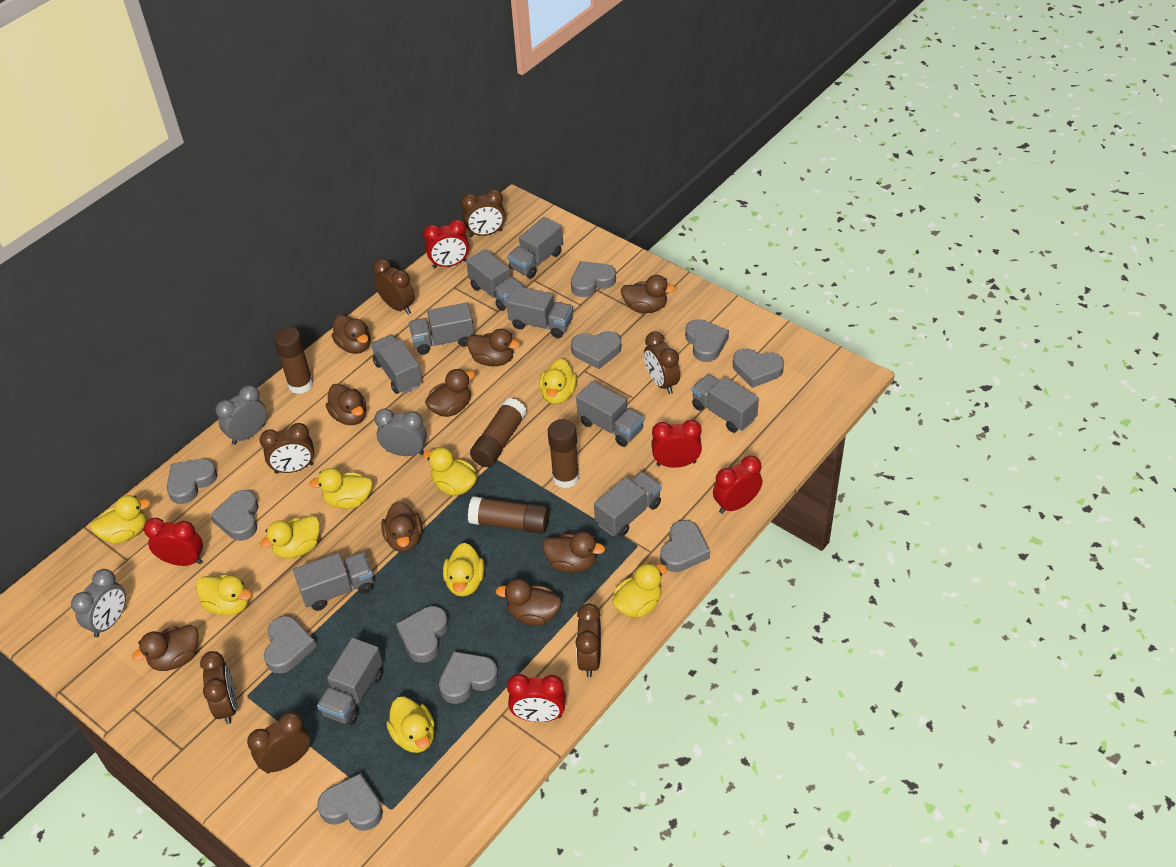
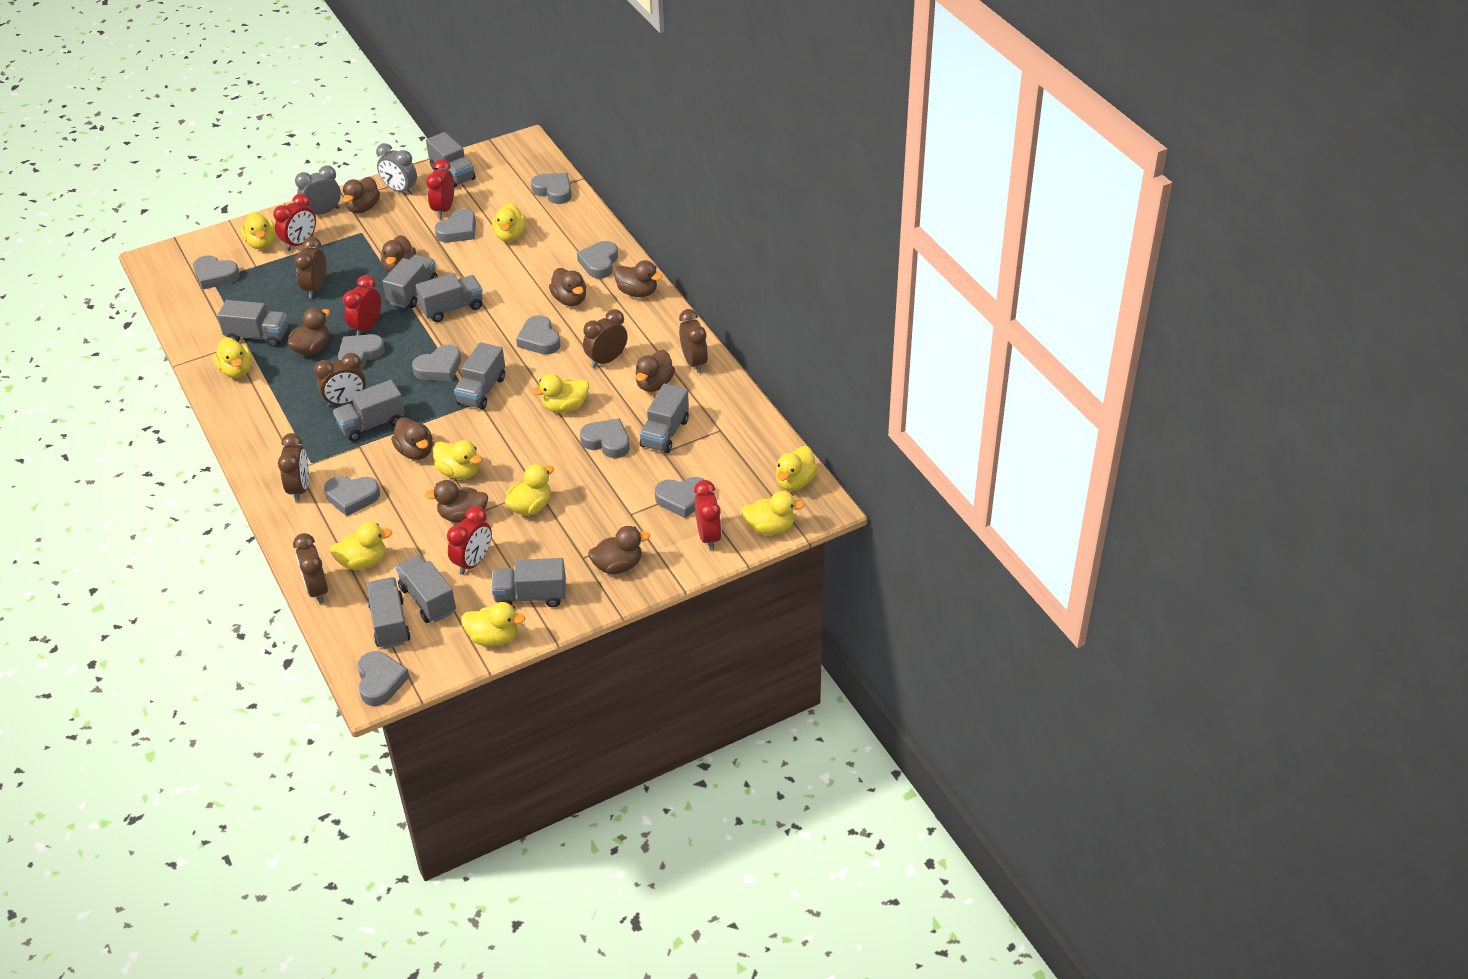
brown clock: [200,651,237,724] [247,711,311,774] [260,423,314,474] [373,259,415,314] [461,189,505,237] [575,603,601,677] [644,331,680,394] = 7 -> [278,433,309,502] [293,533,328,604] [294,237,326,299] [314,353,366,407] [583,309,628,368] [679,309,708,373] = 6
brown glue stick: [274,327,313,394] [468,496,549,534] [470,398,527,467] [548,419,579,488] = 4 -> none = 0
grey clock: [71,569,126,638] [216,385,267,445] [374,409,427,456] = 3 -> [295,166,341,214] [376,143,417,195] = 2
yellow duck: [90,495,150,544] [196,574,252,615] [260,516,320,559] [309,468,373,509] [386,697,435,753] [423,447,477,496] [443,543,484,597] [539,359,577,404] [612,563,667,618] = 9 -> [213,337,252,378] [241,212,276,249] [330,522,393,570] [433,440,482,479] [461,602,525,646] [492,203,526,242] [505,464,554,516] [532,374,589,413] [742,491,805,535] [776,446,818,491] = 10

